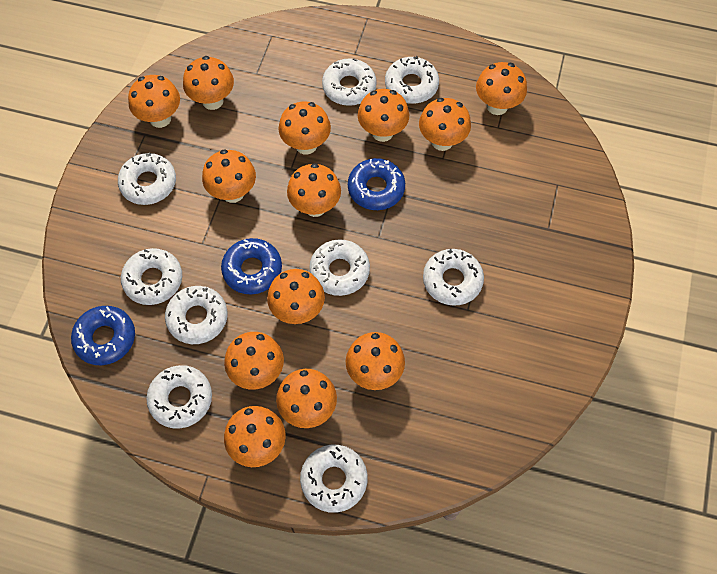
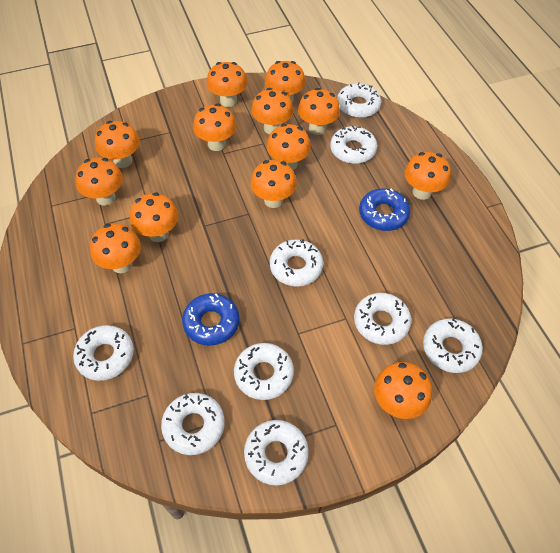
blue donut: [71,306,135,365] [221,238,282,294] [348,158,405,210] = 3 -> [182,293,239,346] [359,188,410,231] = 2

